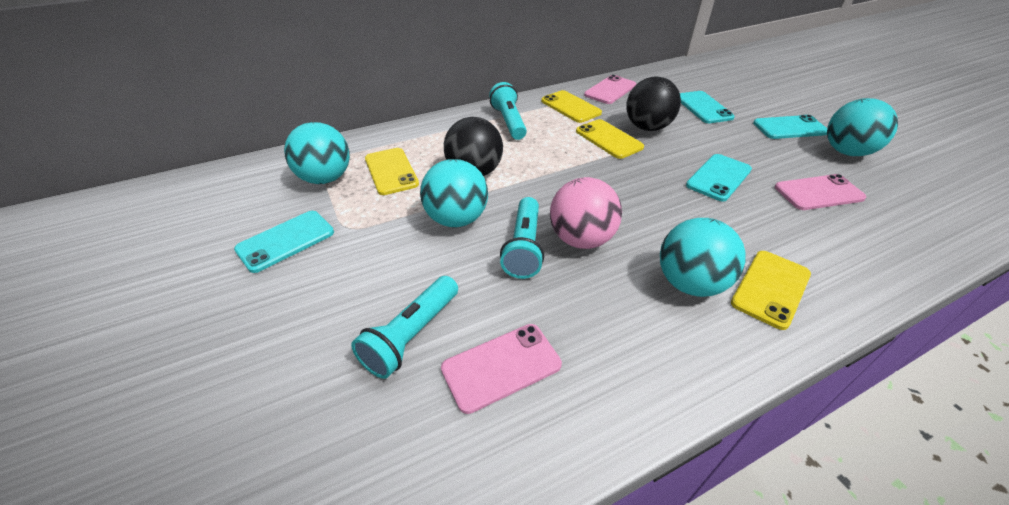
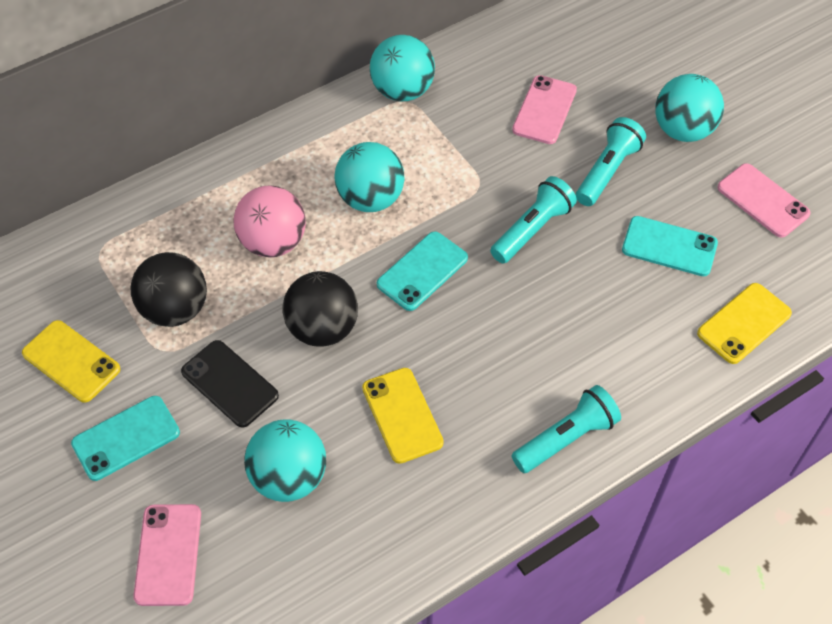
black phone: none = 0 -> [181,340,279,428] = 1
turquoise phone: [234,211,334,273] [680,91,735,123] [686,154,752,201] [753,115,827,139] = 4 -> [71,396,180,481] [377,231,468,311] [622,216,718,276] = 3
yellow phone: [365,148,419,195] [541,90,602,123] [576,119,644,159] [731,251,811,330] = 4 -> [22,320,120,403] [362,368,444,464] [697,283,792,364] = 3

